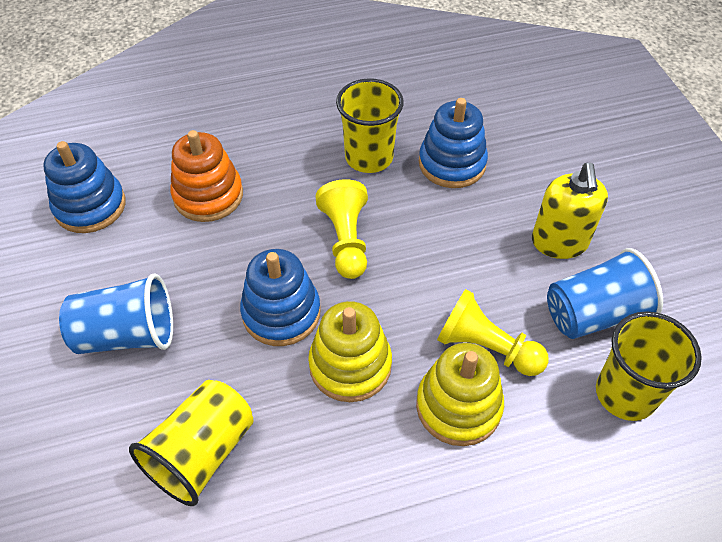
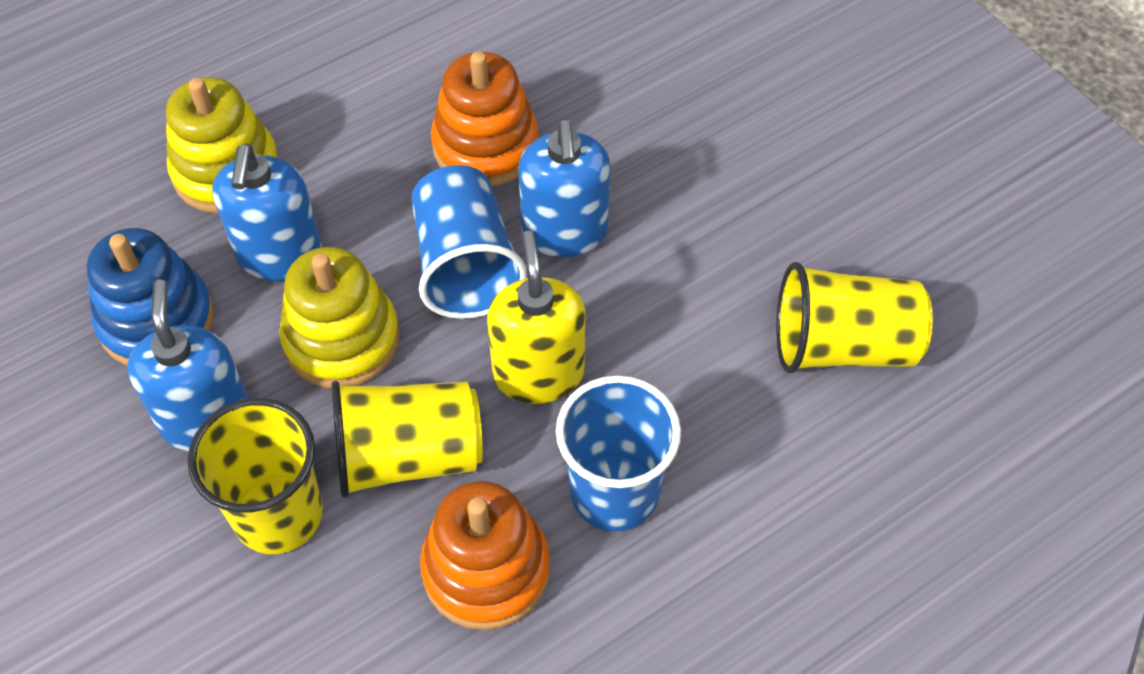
blue soap dispenser: none = 0 -> [127,279,249,451] [212,144,322,281] [518,119,610,257] = 3
blue stacking toy: [43,141,126,233] [240,249,321,346] [419,98,488,188] = 3 -> [87,228,214,366] = 1
orange stacking toy: [170,130,243,222] = 1 -> [420,481,550,630] [431,51,538,186] = 2
yellow pawn: [315,179,368,279] [437,289,549,376] = 2 -> none = 0

